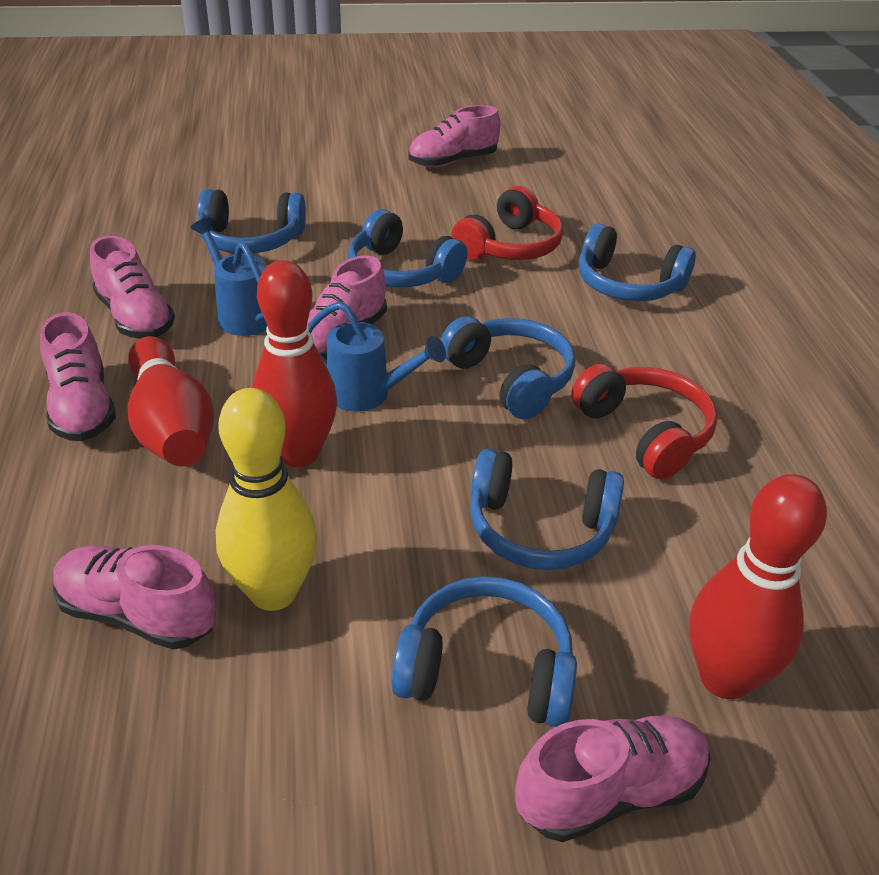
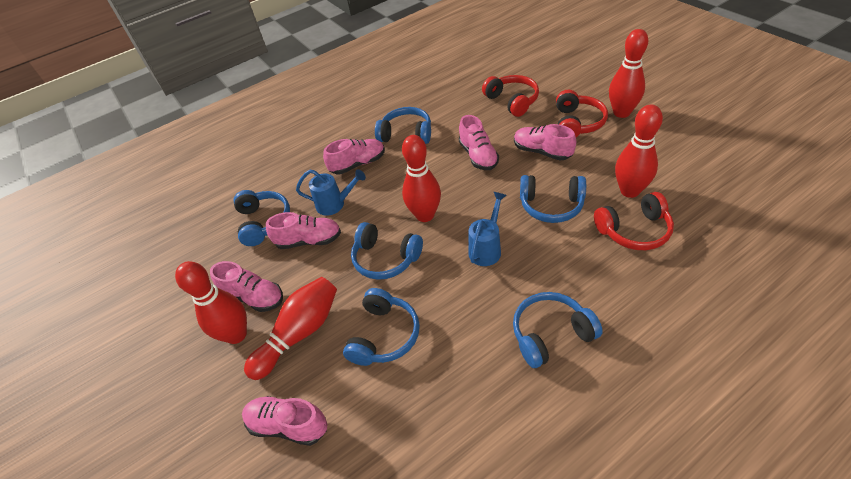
red bowling pin: [128,336,214,466] [252,260,337,467] [689,474,827,699] = 3 -> [175,261,247,344] [244,277,337,380] [402,135,441,222] [609,29,648,118] [615,105,663,198] = 5
red headphones: [451,186,563,260] [571,364,717,479] = 2 -> [482,75,539,117] [556,90,608,137] [594,192,674,250] = 3
yellow bowling pin: [215,388,317,611] = 1 -> none = 0

